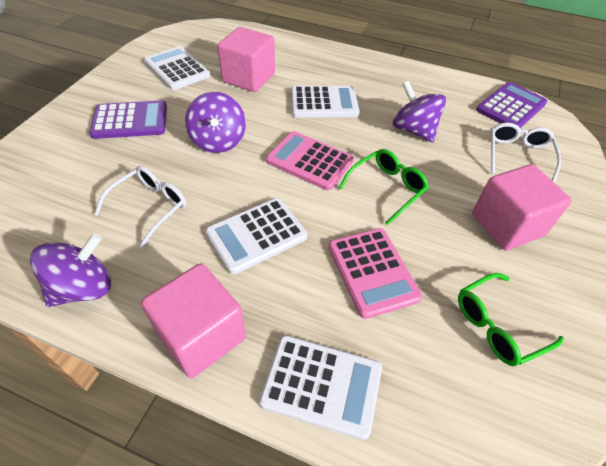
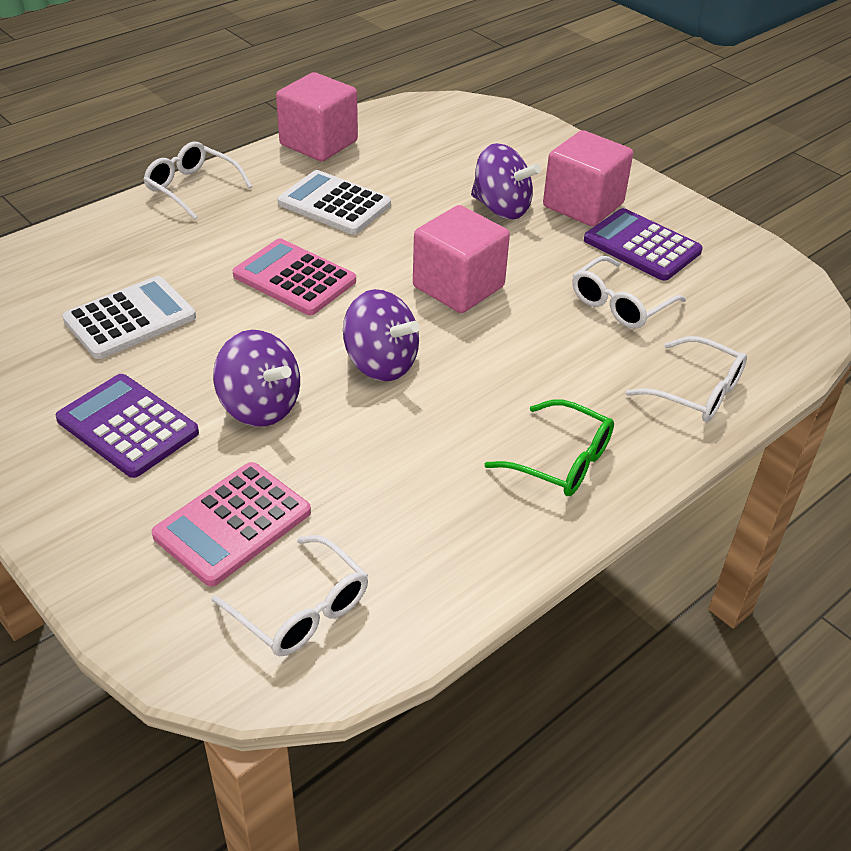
green glasses: [339,149,429,225] [458,273,564,366] = 2 -> [484,399,614,496] = 1
white calculator: [144,46,210,90] [205,198,308,275] [259,335,382,440] [291,86,359,118] = 4 -> [62,276,196,359] [278,170,391,234] = 2
white glasses: [94,166,186,248] [490,123,561,183] = 2 -> [143,142,252,220] [212,535,368,657] [572,256,686,329] [625,336,747,422] = 4

